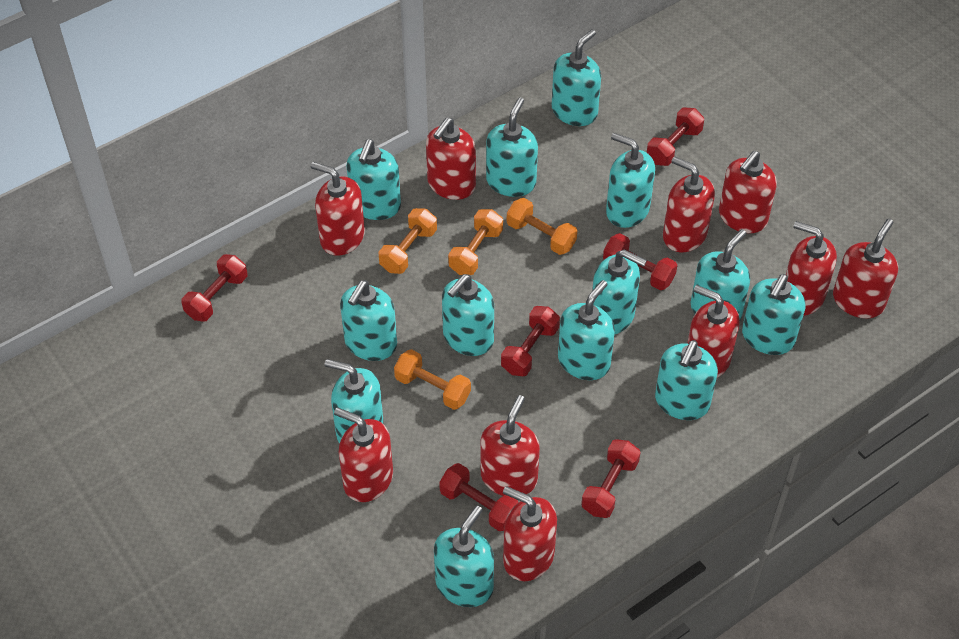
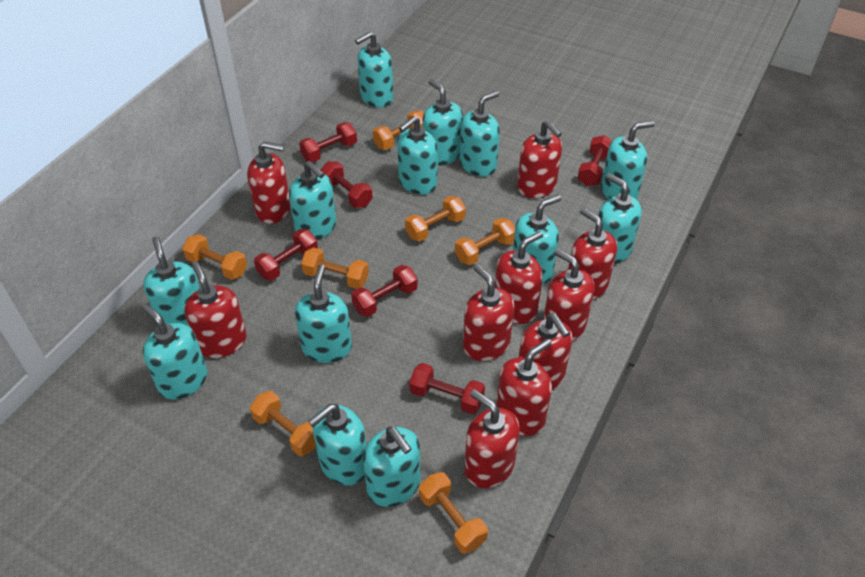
orange dumbbell: [379,208,437,274] [394,349,471,410] [448,209,503,275] [507,198,577,255] = 4 -> [182,234,247,280] [250,391,316,456] [301,247,369,289] [373,111,424,150] [405,196,466,241] [419,472,488,554] [455,218,515,265] = 7

